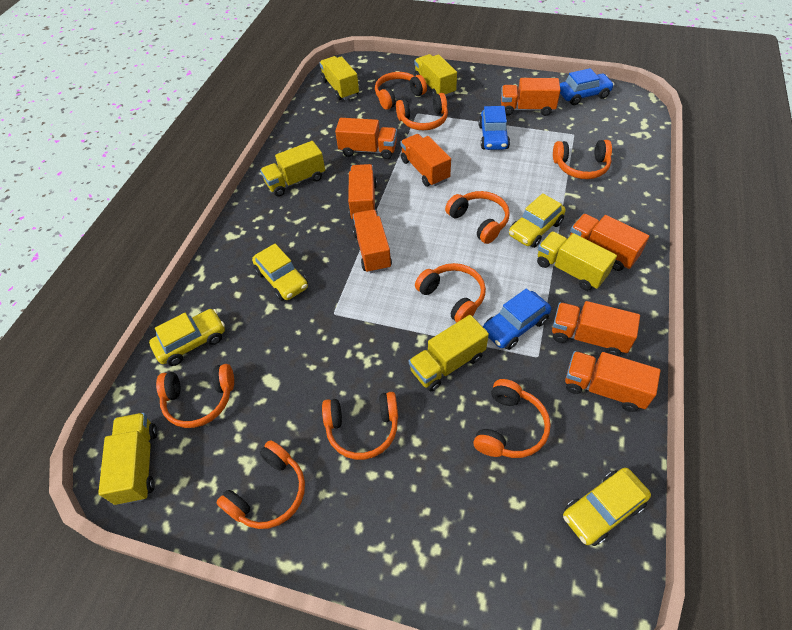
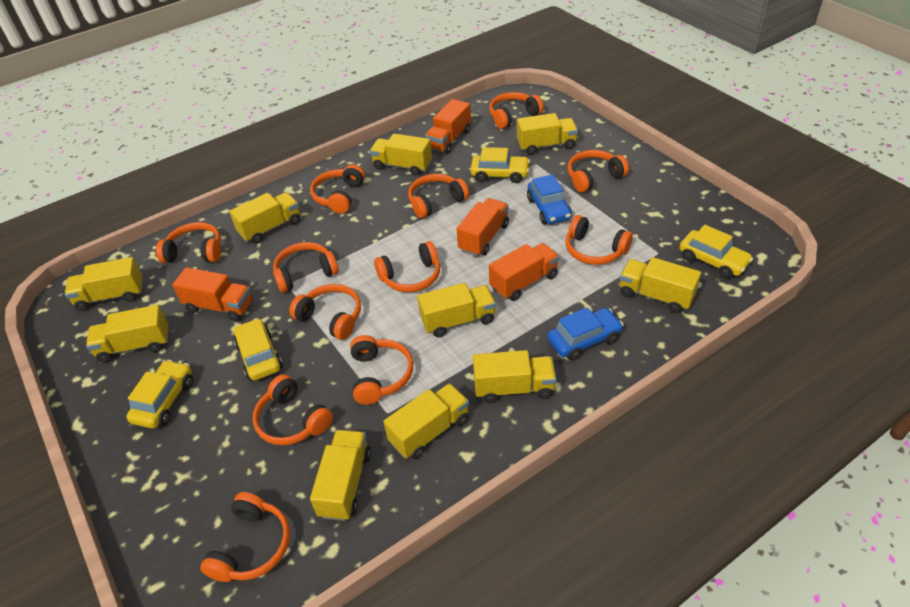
blue car: [479,106,510,150] [483,288,551,350] [560,68,614,105] = 3 -> [527,174,572,224] [547,307,624,361] = 2
orange headphones: [156,364,234,428] [216,440,305,529] [322,392,398,460] [375,72,427,110] [396,93,448,130] [415,263,486,323] [445,191,510,244] [473,379,551,458] [553,140,612,179] = 9 -> [156,222,221,263] [200,492,290,582] [253,374,333,445] [273,242,339,293] [289,284,361,340] [310,164,365,214] [350,335,413,405] [374,241,440,292] [408,174,469,219] [489,92,544,129] [565,215,633,265] [567,150,629,193] = 12
orange truck: [335,118,397,159] [348,164,378,219] [352,209,392,273] [400,134,451,187] [501,78,561,116] [552,301,640,356] [565,351,661,412] [570,214,649,271] = 8 -> [172,267,253,321] [425,99,471,154] [457,198,509,256] [489,243,559,301] = 4
yellow truck: [98,413,157,505] [260,141,325,196] [319,56,359,100] [409,315,489,391] [414,54,457,97] [537,231,617,291] = 6 -> [65,257,143,311] [86,305,169,363] [229,192,300,244] [310,430,371,521] [370,134,432,176] [383,383,469,459] [417,283,496,337] [473,350,556,403] [517,113,578,155] [620,257,701,313] = 10

